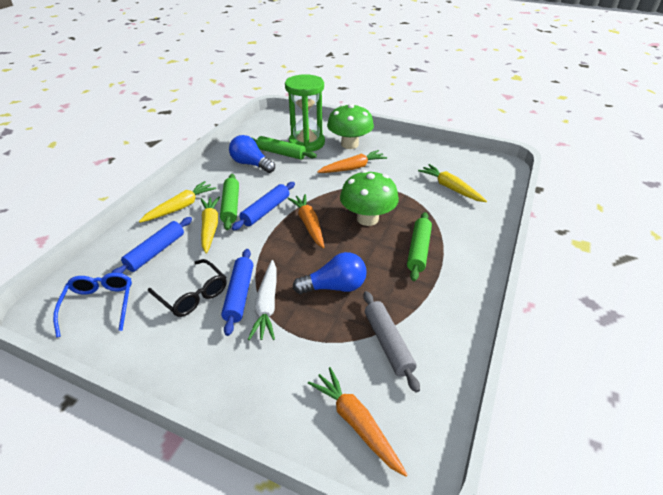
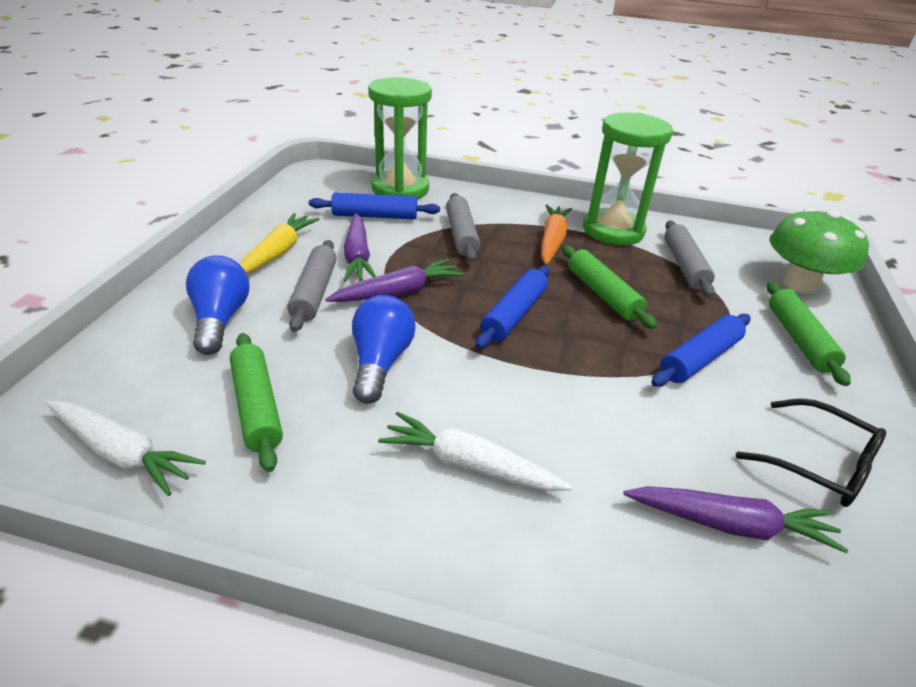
blue glasses: [53,273,132,338] = 1 -> none = 0
green hourglass: [285,74,325,152] = 1 -> [368,77,432,199] [583,112,673,245] = 2
green mushroom: [327,104,374,149] [340,170,399,226] = 2 -> [770,208,869,294] = 1
grey rolling pin: [363,291,420,393] = 1 -> [287,240,337,332] [446,193,480,262] [664,221,715,297] = 3
orange carrot: [287,194,324,248] [308,367,408,477] [317,150,387,173] = 3 -> [541,204,572,265] = 1
purple carrot: none = 0 -> [325,259,463,302] [343,213,376,282] [623,486,848,553] = 3
white carrot: [248,260,277,340] = 1 -> [46,401,206,496] [378,412,574,491] = 2
yellow carrot: [139,181,216,223] [201,197,220,254] [418,164,487,202] = 3 -> [239,213,320,274] = 1

